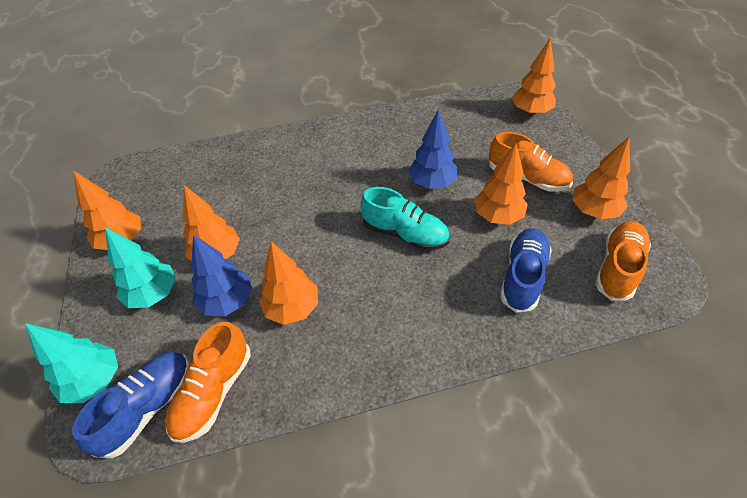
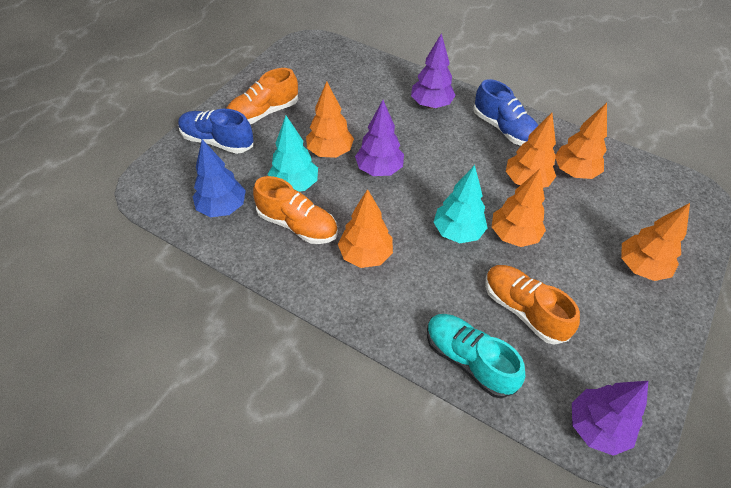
blue tree: [191,235,252,316] [408,109,457,189] = 2 -> [193,139,246,217] = 1
purple tree: none = 0 -> [355,100,404,176] [411,33,456,108] [572,381,648,456] = 3

